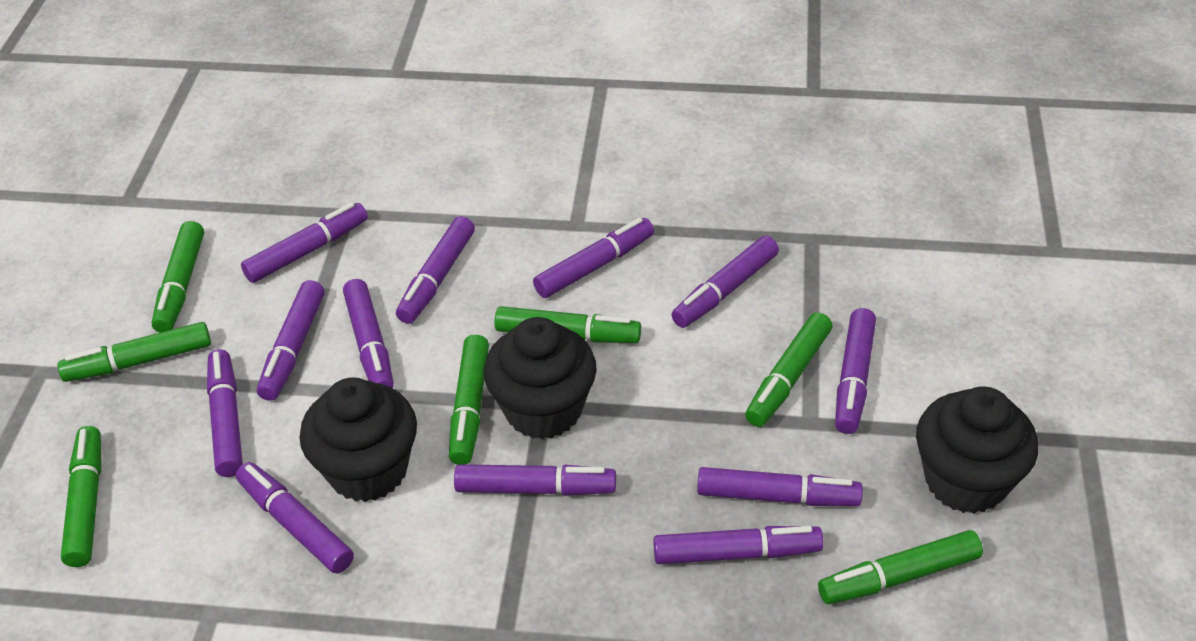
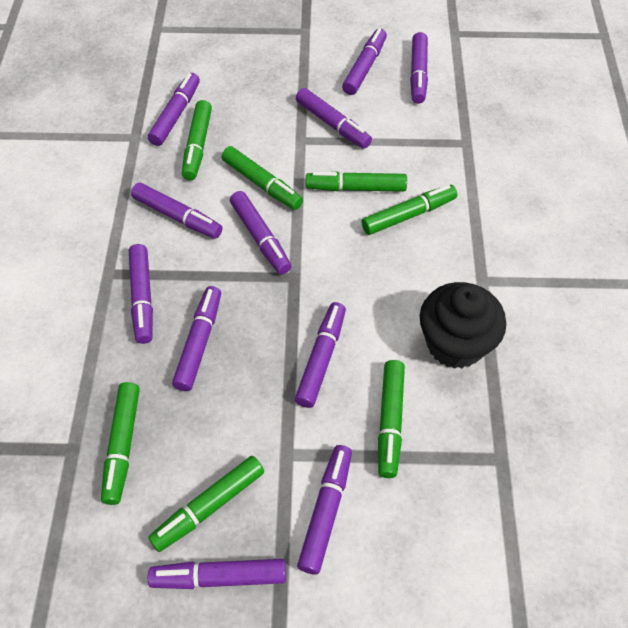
black cupcake: [300,377,417,502] [484,317,597,439] [916,386,1038,514] = 3 -> [420,282,506,369] = 1
purple marker: [207,349,243,477] [236,462,354,574] [241,202,368,283] [257,280,325,401] [343,279,394,388] [396,216,475,324] [454,464,616,496] [533,218,654,298] [653,526,823,564] [671,236,779,328] [697,467,863,506] [835,308,876,434] = 12 -> [129,244,153,344] [131,182,222,239] [148,73,200,146] [148,559,286,589] [172,286,221,391] [230,191,291,274] [295,302,346,408] [296,88,372,149] [297,445,352,575] [342,28,387,95] [410,32,428,104] = 11

